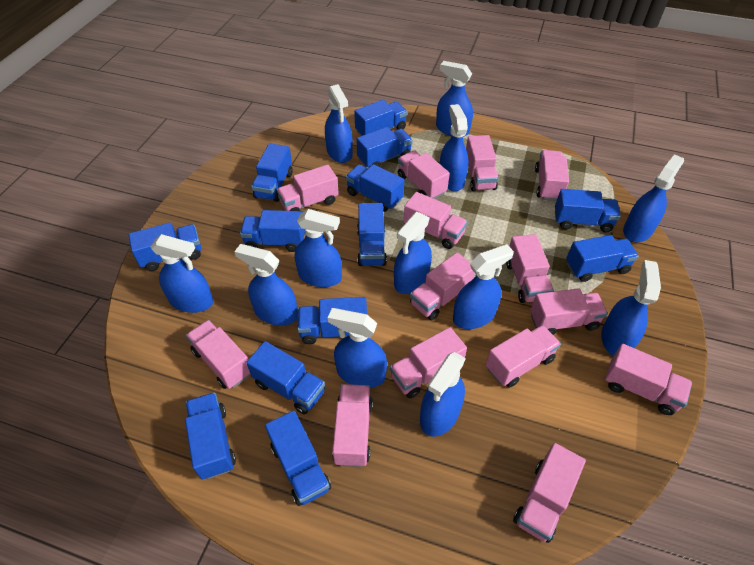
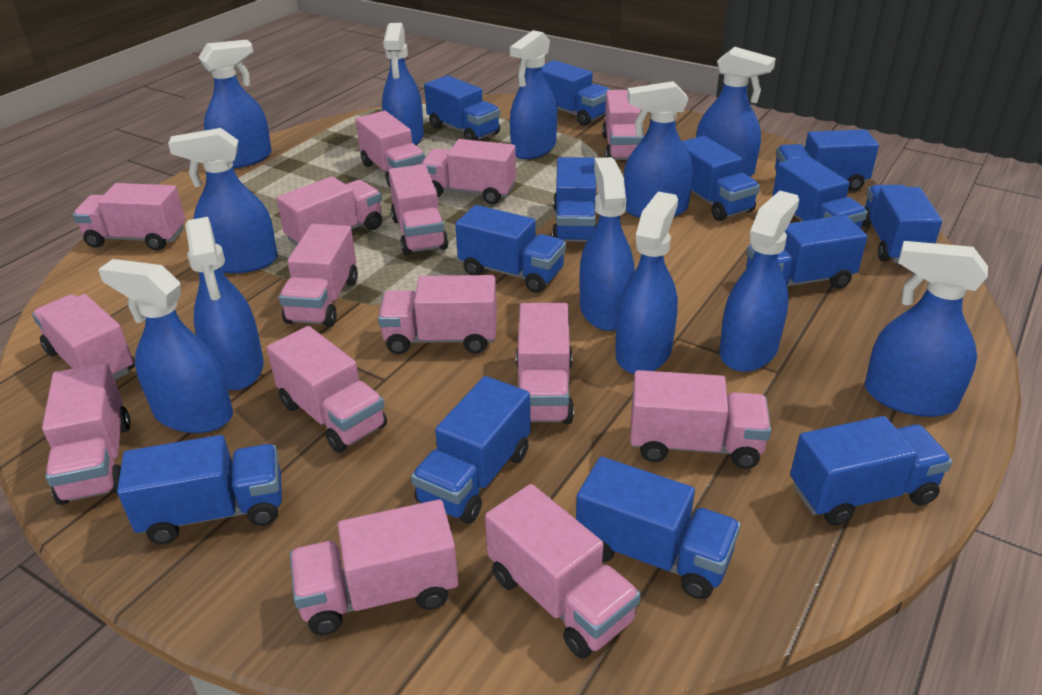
pink truck: [186,320,250,389] [277,165,339,211] [332,384,373,467] [390,327,467,399] [398,150,450,199] [404,192,468,249] [410,253,475,320] [466,135,499,191] [486,325,561,388] [506,234,554,303] [513,443,586,543] [530,288,608,335] [535,150,569,201] [605,344,692,415] = 14 -> [32,294,135,380] [42,363,130,505] [73,183,186,251] [267,326,387,453] [277,176,382,246] [279,224,358,327] [290,499,459,635] [356,111,425,187] [378,275,497,354] [389,164,448,255] [421,139,516,204] [485,484,641,659] [516,303,574,424] [602,90,644,160] [630,370,771,469] = 15

